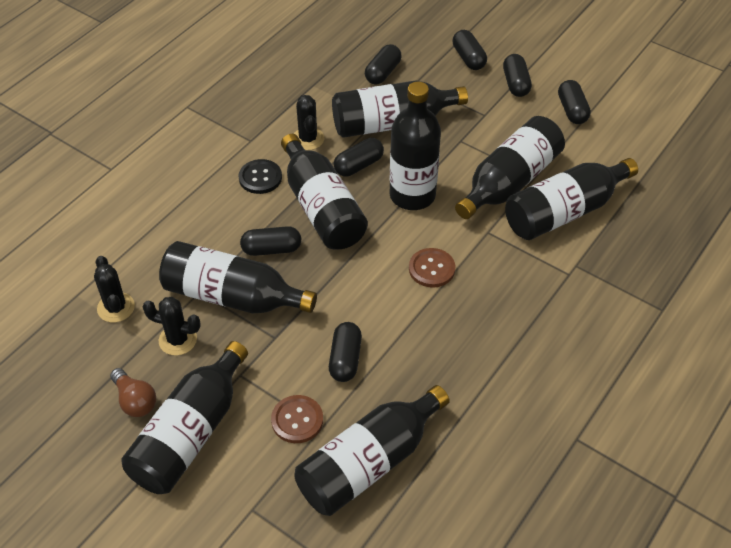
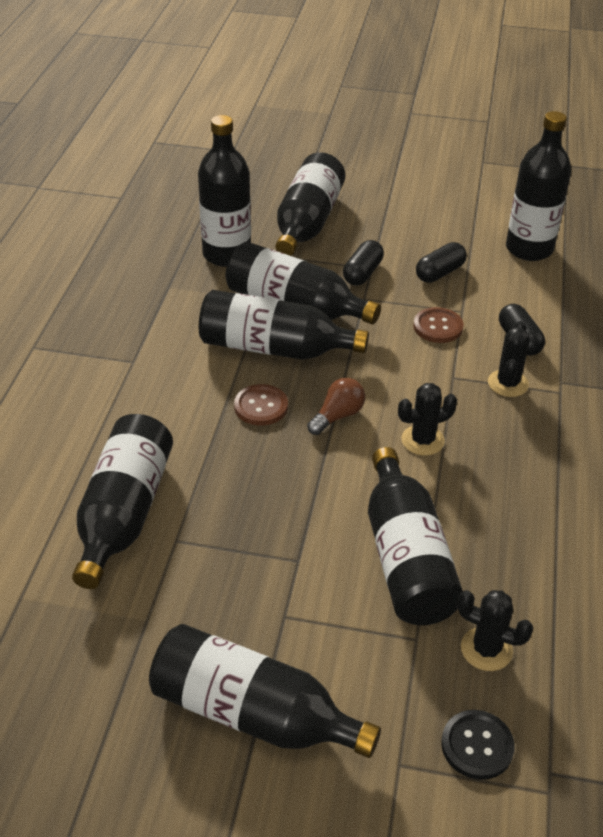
black capsule: [240,226,301,256] [329,322,362,382] [334,138,384,177] [365,44,401,85] [452,30,487,70] [503,54,532,97] [558,80,591,124] = 7 -> [343,240,384,286] [416,242,467,283] [499,304,545,356] = 3

